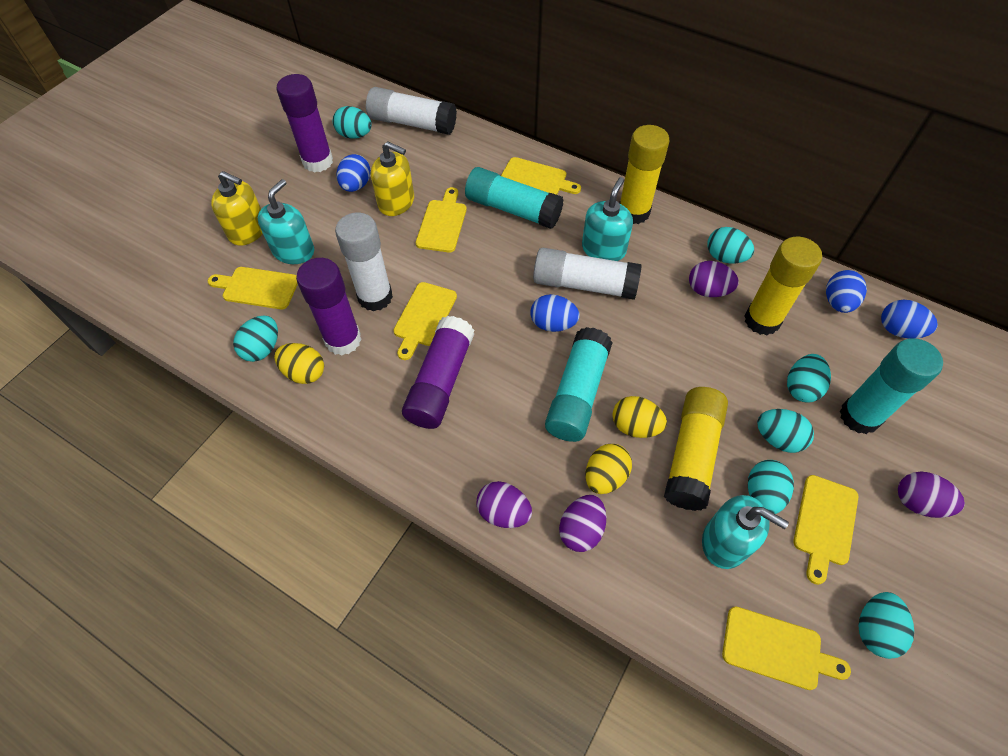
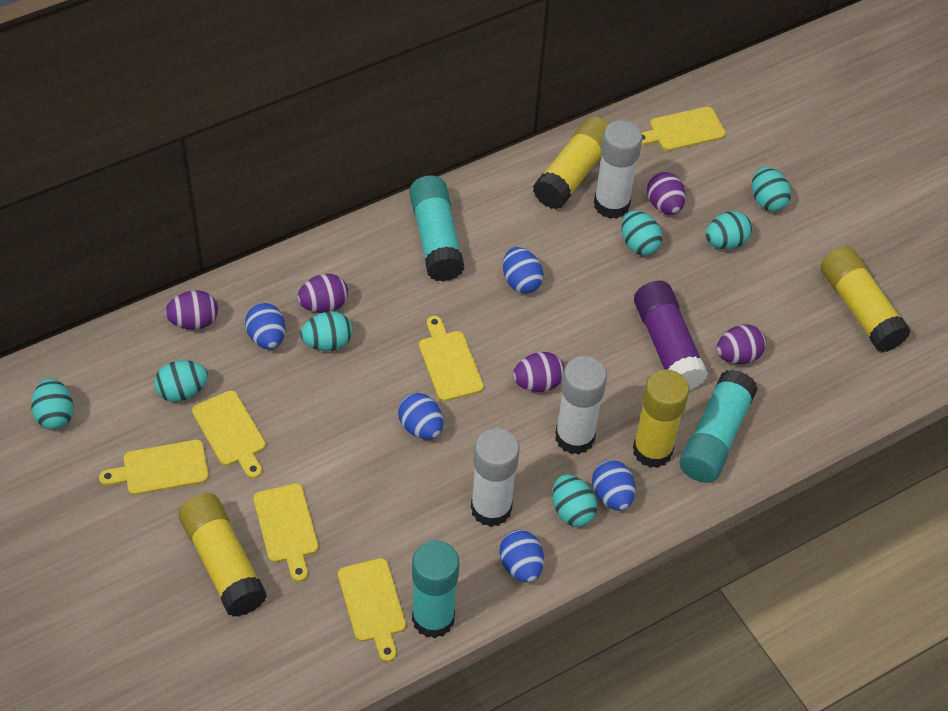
blue egg: [337,154,371,192] [530,294,580,332] [826,270,867,313] [881,300,938,339] = 4 -> [245,303,286,349] [398,393,443,440] [499,530,544,583] [503,247,544,294] [592,460,635,511] = 5
purple egg: [477,481,532,528] [559,495,606,552] [689,261,739,297] [898,472,965,518] = 4 -> [165,290,218,330] [297,274,348,313] [513,352,565,392] [647,172,686,215] [717,324,766,364] = 5
purple glue stick: [277,74,333,173] [296,258,362,355] [402,316,474,429] = 3 -> [634,281,708,390] = 1
turquoise soap dispenser: [258,179,314,264] [582,177,633,261] [702,495,789,569] = 3 -> none = 0
yellow egg: [274,343,324,384] [586,444,632,494] [612,396,667,438] = 3 -> none = 0
yellow glue stick: [619,125,670,224] [664,387,728,511] [744,236,822,335] = 3 -> [179,493,267,617] [533,116,609,209] [633,369,689,468] [821,246,911,352] = 4
yellow soap dispenser: [211,171,263,246] [371,142,414,216] = 2 -> none = 0

